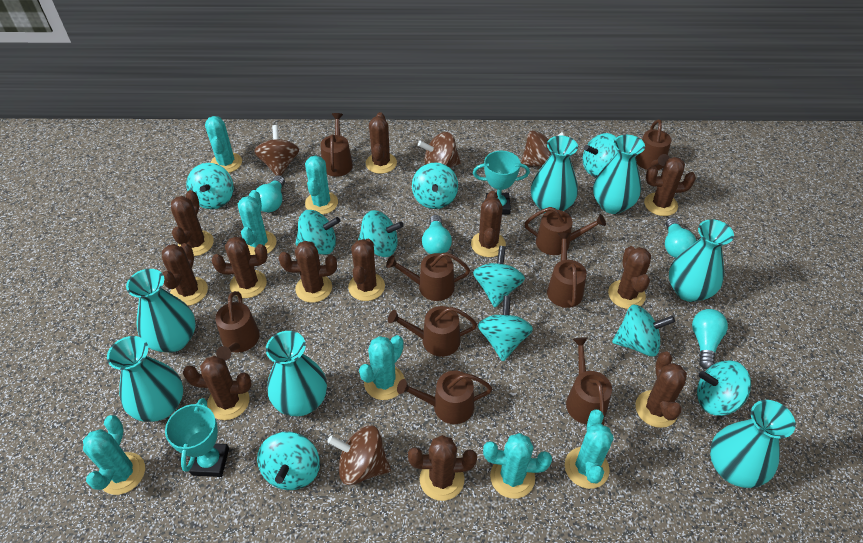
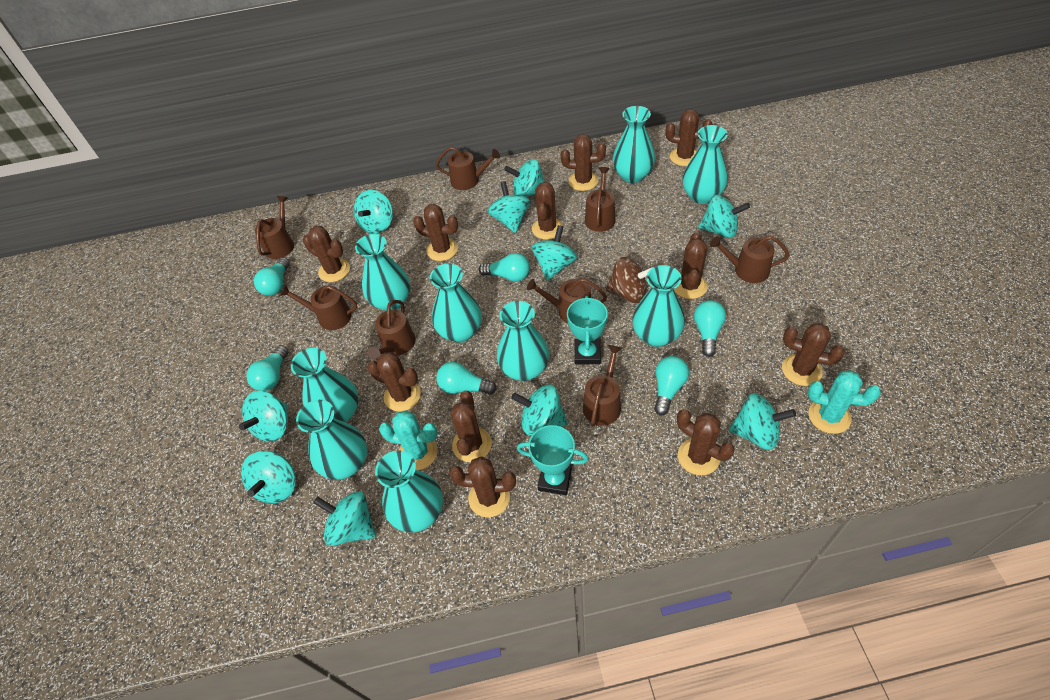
brown cactus: [162,243,208,306] [171,190,214,256] [183,356,252,420] [212,236,268,298] [279,241,337,303] [348,239,385,301] [366,112,397,174] [408,435,477,501] [471,191,506,257] [608,246,651,309] [635,352,687,428] [644,157,696,216] = 12 -> [303,226,350,282] [367,352,421,411] [413,204,458,261] [449,456,516,518] [450,391,492,462] [532,182,563,240] [560,134,606,191] [665,109,713,166] [674,232,708,299] [677,409,735,475] [782,323,845,386] = 11
brown spinning top: [254,125,299,176] [327,425,391,485] [418,132,461,168] [521,130,565,167] = 4 -> [606,257,653,303] = 1
brown watering can: [215,291,260,361] [320,113,353,177] [386,252,470,301] [388,306,477,357] [397,371,492,424] [525,207,606,255] [547,233,587,308] [566,337,612,425] [636,119,671,170] = 9 -> [255,196,294,259] [280,285,358,330] [368,300,415,360] [436,147,500,190] [527,278,607,323] [583,345,622,426] [585,167,616,232] [710,236,790,283] = 8
turquoise cactus: [83,415,145,495] [205,116,242,173] [238,190,277,255] [305,156,338,215] [359,335,405,400] [483,433,552,499] [565,409,614,489] = 7 -> [379,410,438,470] [808,370,881,434] = 2
turquoise light bulb: [256,175,285,212] [422,215,452,254] [665,217,696,258] [692,309,728,369] = 4 -> [246,345,288,391] [254,257,290,296] [436,362,497,395] [479,253,530,282] [654,356,689,415] [694,300,726,357] = 6
turquoise vase: [107,336,183,422] [126,269,196,352] [266,331,327,416] [531,136,578,213] [593,135,645,214] [669,219,734,302] [710,400,796,488] = 7 -> [291,348,359,422] [296,400,367,480] [355,234,410,311] [375,451,443,533] [430,263,482,343] [497,301,549,381] [612,106,655,183] [632,265,685,347] [682,125,728,204] = 9

